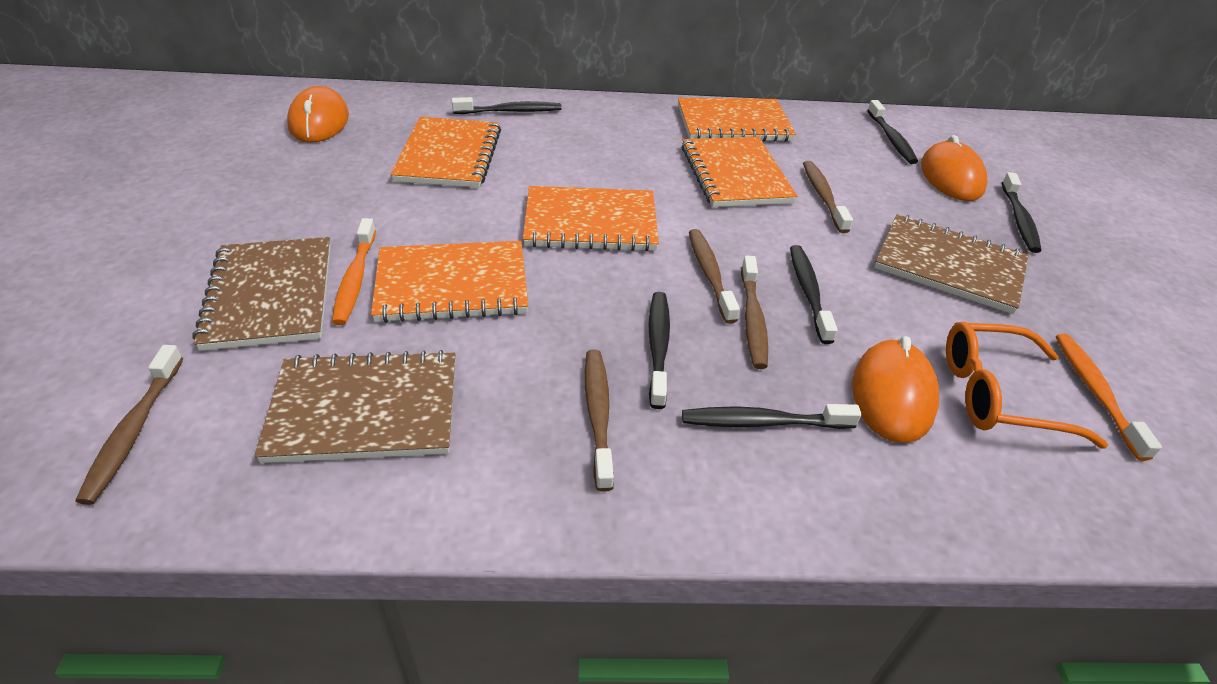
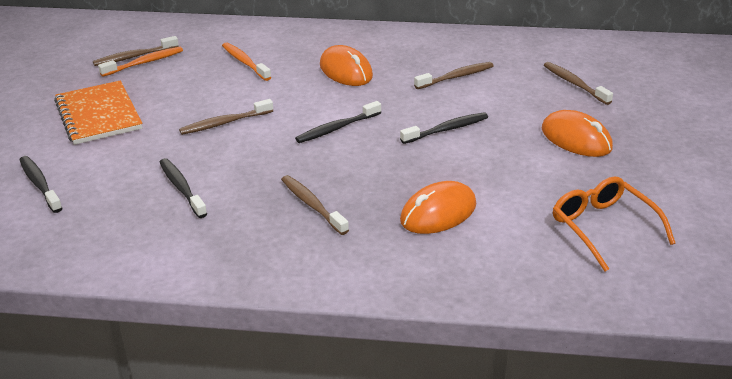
black toothbrush: [452,97,562,114] [648,292,670,409] [682,404,862,429] [790,245,838,344] [867,100,918,164] [1002,172,1042,253] = 6 -> [20,156,63,213] [160,158,207,218] [295,101,381,143] [400,112,488,144] = 4
brown notebook: [193,237,331,351] [254,350,455,463] [874,214,1029,314] = 3 -> none = 0
orange notebook: [371,241,528,323] [391,117,501,188] [523,186,659,251] [678,98,796,142] [681,136,798,207] = 5 -> [54,80,142,145] = 1

